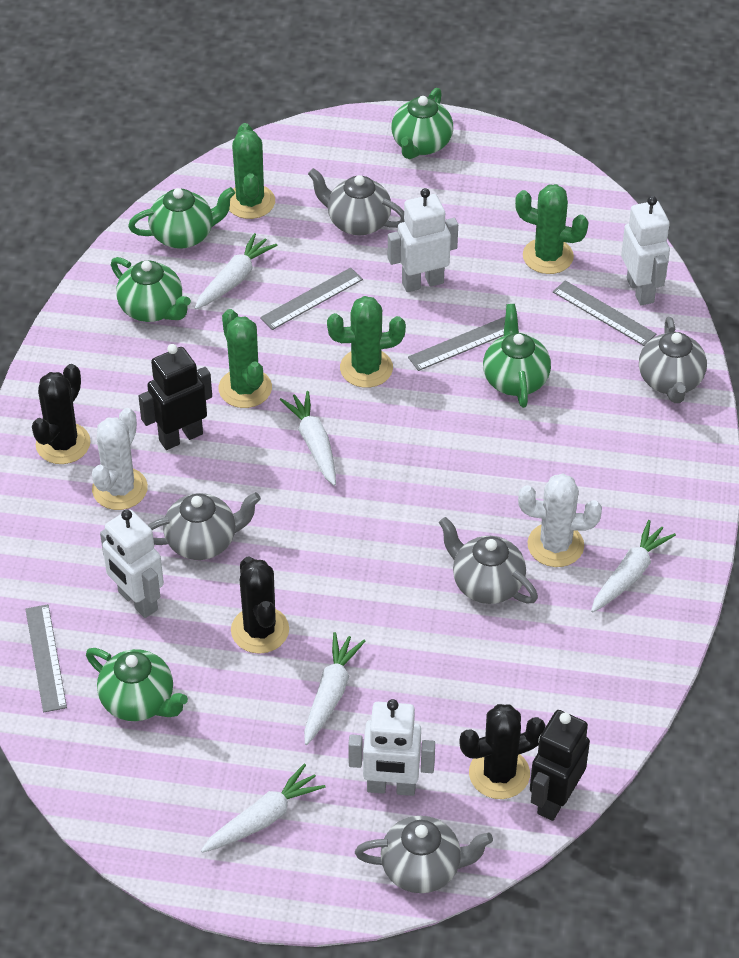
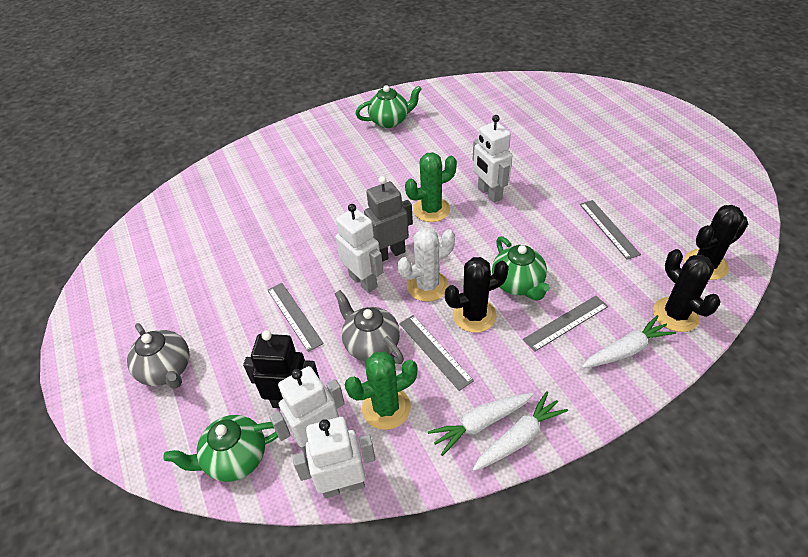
black robot: [138,344,212,450] [530,710,590,821] = 2 -> [243,330,319,408] = 1
green cactus: [219,309,272,408] [229,123,275,219] [327,296,406,388] [515,184,589,274] = 4 -> [345,352,418,430] [405,152,457,222] = 2
green teapot: [86,648,188,721] [111,257,191,322] [128,187,235,249] [391,88,453,159] [483,304,551,408] = 5 -> [163,415,278,482] [355,85,422,128] [492,236,550,300] = 3
grey robot: none = 0 -> [364,176,413,262] = 1
grey teapot: [148,492,261,560] [308,168,405,236] [355,816,493,893] [439,517,538,604] [639,317,707,403] = 5 -> [127,323,190,388] [335,290,404,364] = 2
white cactus: [92,408,148,510] [518,473,602,567] = 2 -> [398,228,455,302] = 1
white carrot: [195,233,277,309] [201,764,326,853] [280,391,336,486] [304,632,365,745] [591,520,676,612] = 5 -> [428,393,534,456] [472,391,568,471] [581,315,676,368] = 3

